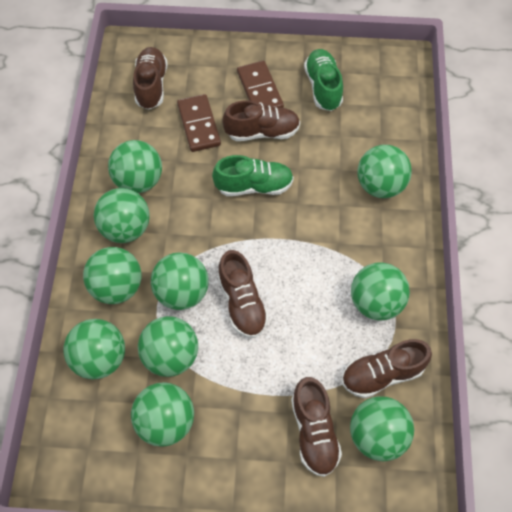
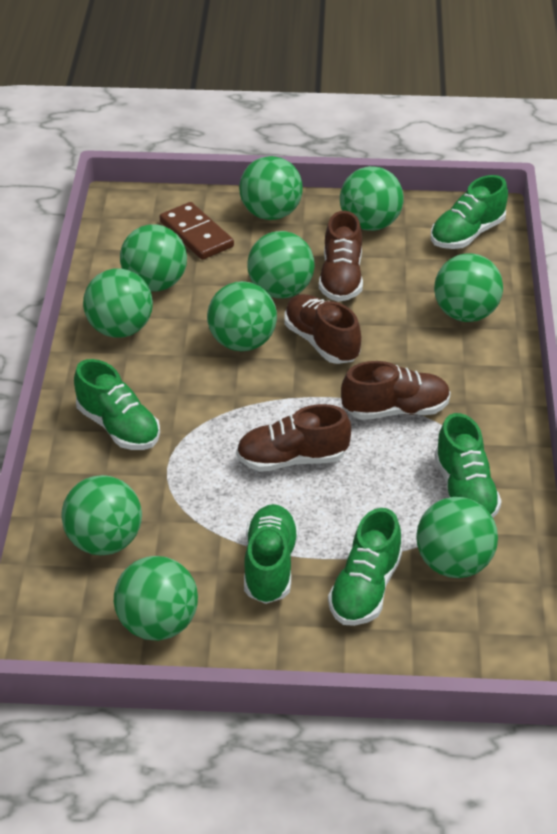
brown domino: [177,94,221,152] [237,61,284,108] = 2 -> [160,202,234,260] = 1
brown shoe: [133,47,168,110] [218,250,269,338] [222,100,300,141] [291,377,342,477] [342,339,432,398] = 5 -> [236,404,351,472] [284,294,361,364] [319,211,363,302] [341,361,451,420] = 4
green shoe: [212,155,294,196] [304,49,343,111] = 2 -> [74,359,160,450] [244,504,299,604] [328,508,402,626] [431,175,508,249] [435,413,502,518] = 5

